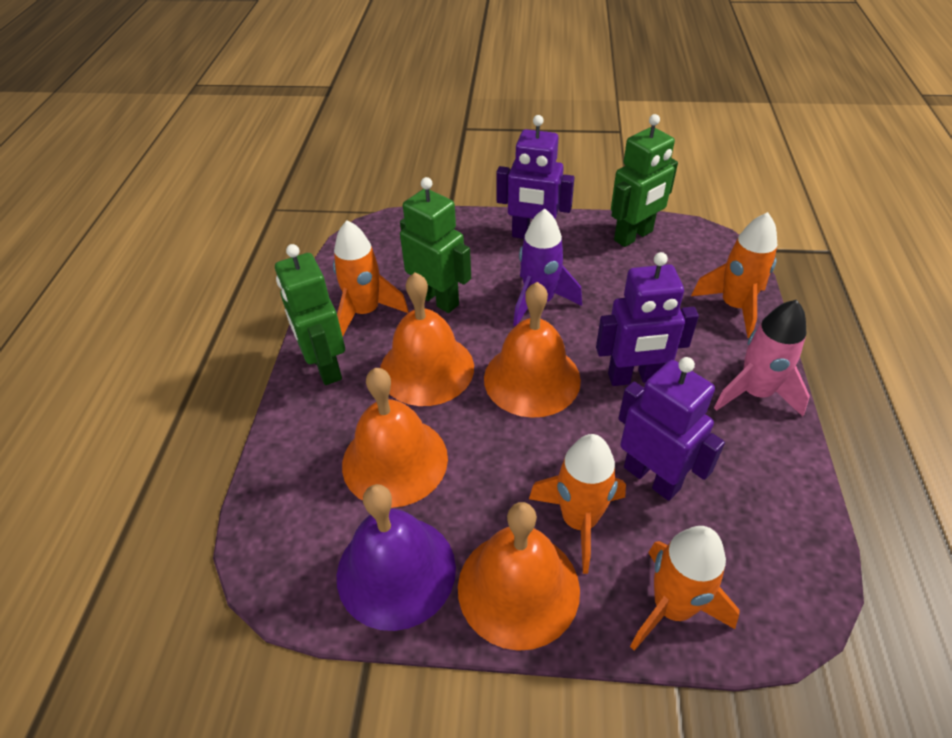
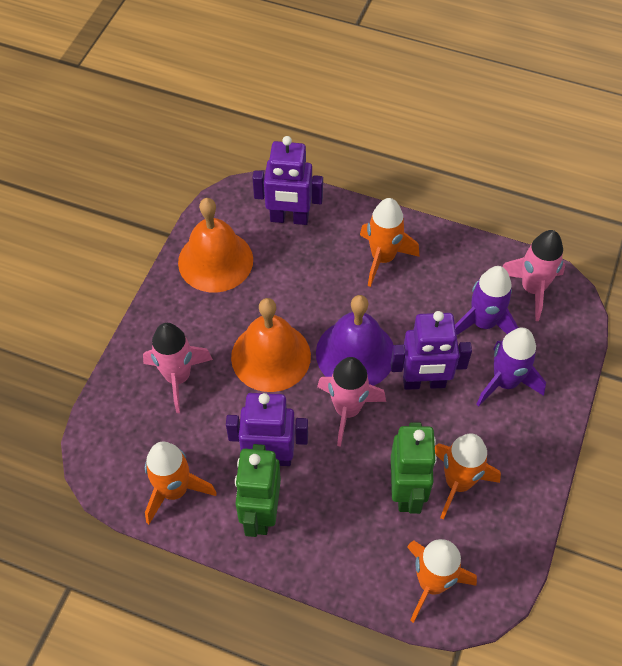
green robot: [275,244,345,385] [400,177,471,313] [611,114,678,247] = 3 -> [235,444,281,537] [391,422,437,514] = 2
orange bell: [342,368,448,508] [380,272,474,406] [458,502,580,651] [484,282,581,418] = 4 -> [178,198,253,293] [231,298,311,392] = 2
pink rocket: [714,300,810,417] = 1 -> [143,323,213,413] [317,357,386,447] [503,230,565,321] = 3
purple rocket: [513,209,582,326] = 1 -> [455,266,519,335] [477,328,546,406] = 2

